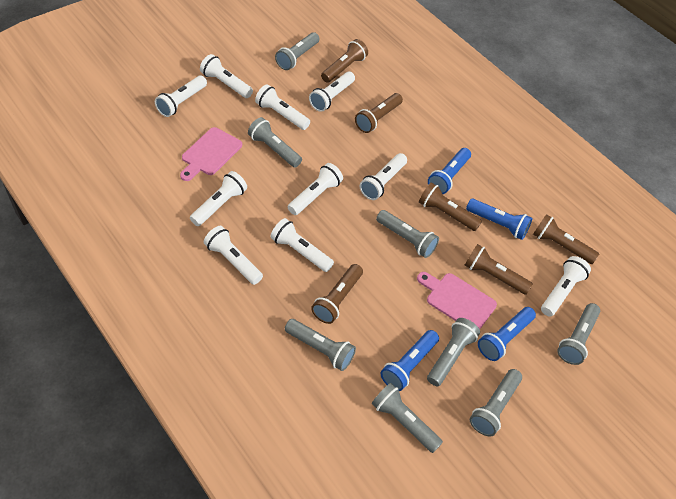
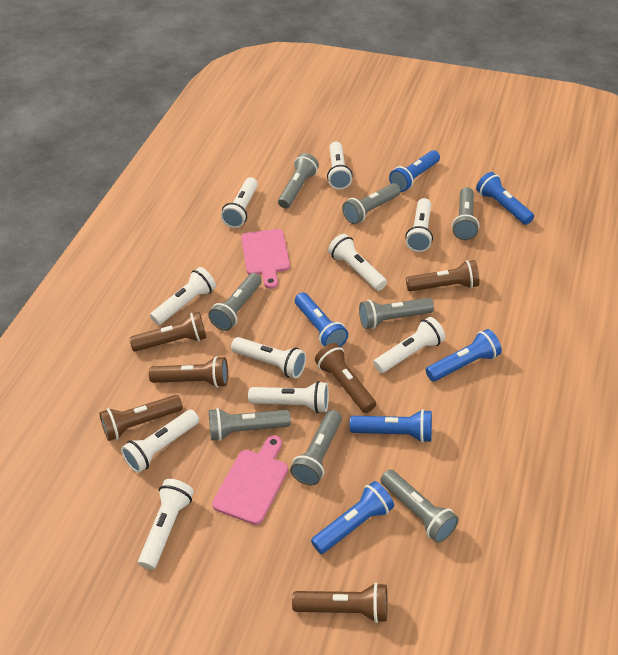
blue flashlight: [380,330,439,391] [428,148,471,194] [466,199,532,240] [478,307,536,361] = 4 -> [295,292,348,347] [311,481,394,554] [350,409,432,443] [389,150,440,192] [426,329,502,381] [476,172,534,225] = 6

